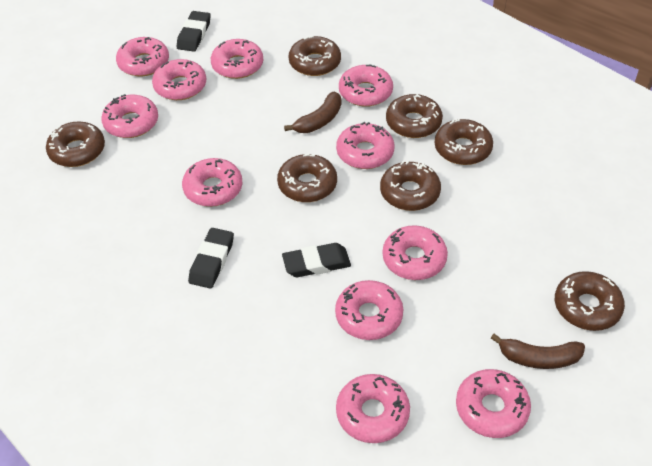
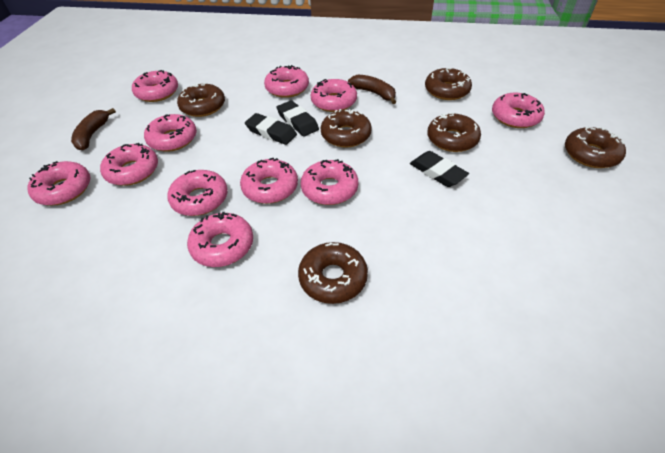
brown donut: [46,121,105,167] [277,154,337,202] [288,36,341,76] [380,161,441,211] [386,94,443,138] [434,119,493,165] [555,271,625,331] = 7 -> [177,83,225,117] [298,242,368,304] [321,109,372,147] [425,68,472,100] [427,112,481,152] [565,127,626,168] = 6

